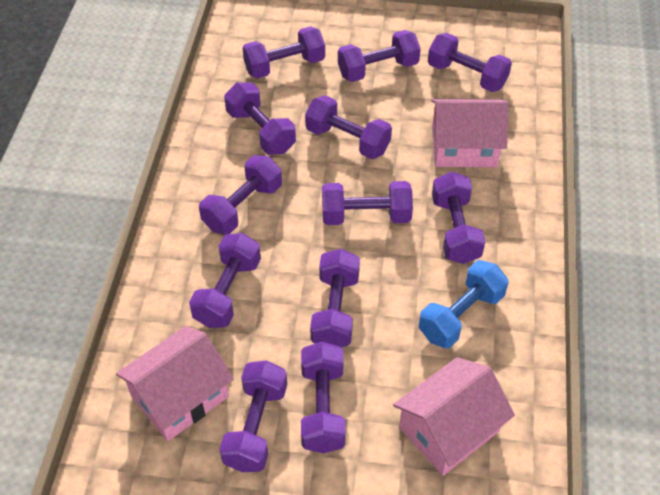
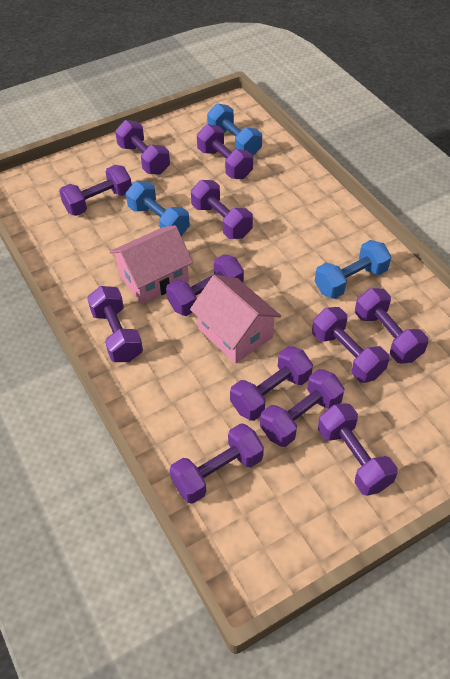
blue dumbbell: [418,260,509,348] = 1 -> [126,181,190,236] [207,104,262,156] [315,240,392,299] = 3
pink house: [116,326,234,441] [393,357,515,476] [431,99,508,167] = 3 -> [110,225,193,304] [190,275,281,364] = 2

